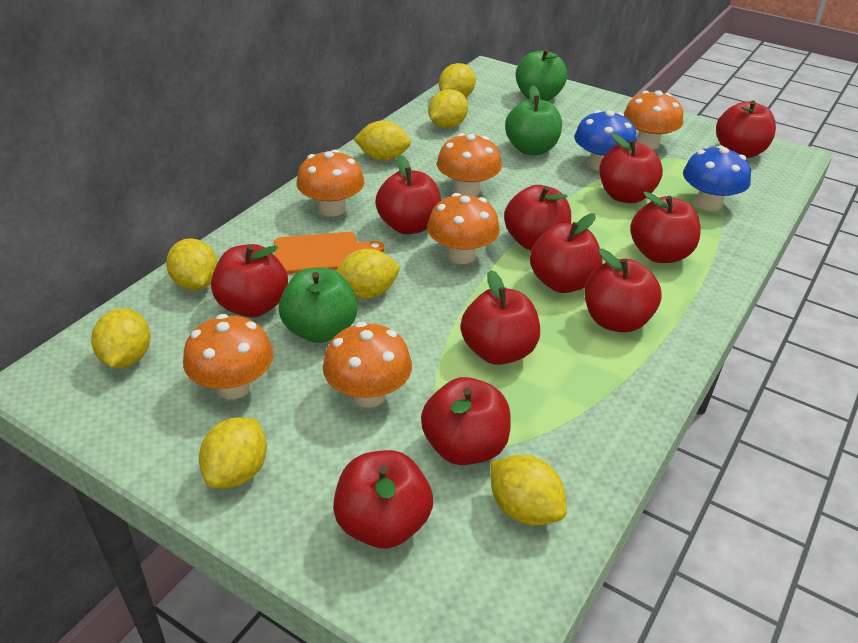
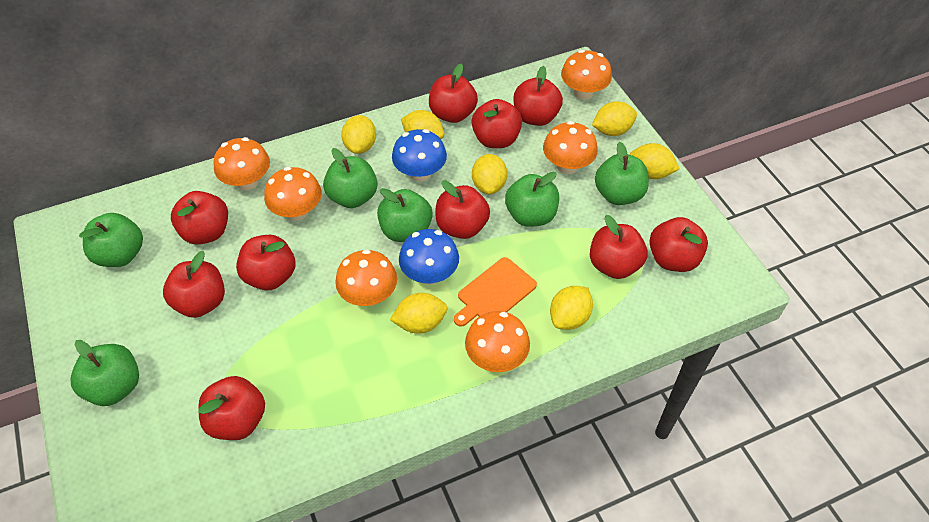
green apple: [279,267,358,343] [505,85,562,155] [516,49,567,101] = 3 -> [71,340,139,406] [79,213,143,267] [323,148,377,208] [377,188,433,242] [505,172,559,227] [595,142,649,205] = 6
red apple: [211,244,288,318] [333,450,433,549] [375,155,441,235] [421,377,511,465] [461,270,540,365] [504,185,571,250] [530,213,603,293] [585,249,662,333] [599,133,663,203] [630,192,701,263] [716,100,776,158] = 11 -> [163,251,225,318] [171,191,228,245] [198,376,265,440] [236,235,295,290] [429,64,478,123] [435,180,490,239] [472,99,522,148] [514,66,563,126] [590,215,648,279] [650,217,708,272] = 10
yellow lemon: [91,308,150,368] [166,238,218,291] [199,417,267,488] [336,249,400,299] [354,120,411,161] [428,89,468,128] [439,63,476,97] [491,455,567,526] = 8 -> [341,115,376,154] [390,293,448,333] [401,110,444,139] [472,154,507,195] [550,286,593,330] [592,102,637,136] [630,143,680,179] = 7

